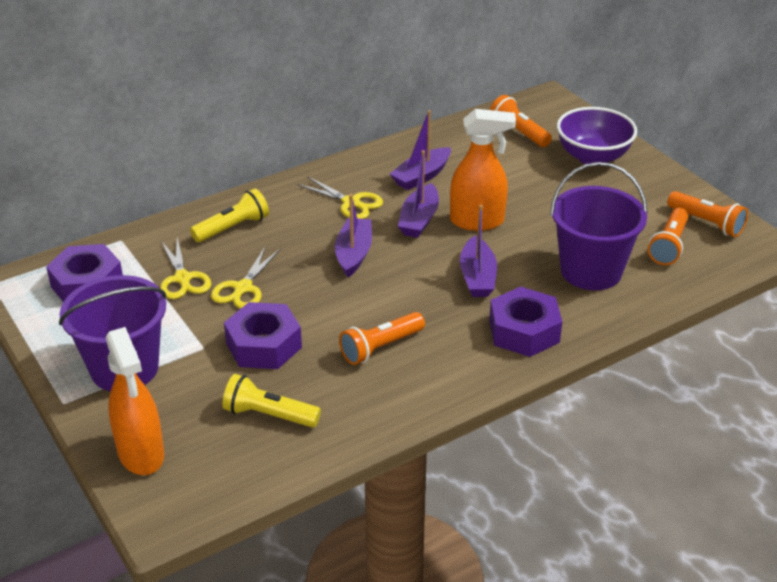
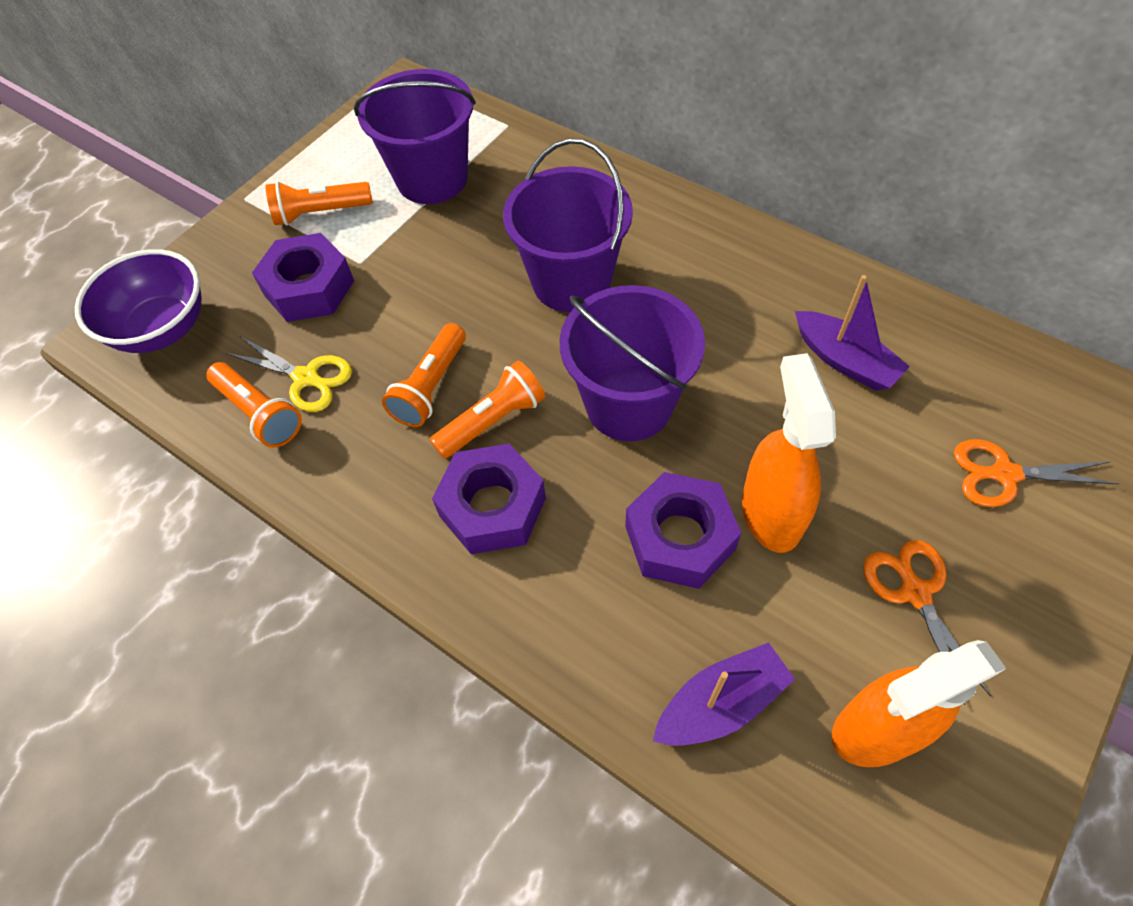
orange scissors: none = 0 -> [863,540,991,705] [954,439,1120,507] = 2
purple boat: [335,194,372,277] [390,110,451,190] [398,150,439,238] [460,205,497,297] = 4 -> [653,642,795,746] [795,275,910,391] = 2
purple bucket: [59,275,167,391] [550,162,648,291] = 2 -> [354,69,476,204] [503,138,633,312] [559,285,705,441] = 3
yellow flashlight: [190,188,269,242] [222,374,321,427] = 2 -> none = 0
yellow scissors: [160,238,211,299] [211,246,280,309] [298,176,383,219] = 3 -> [226,336,352,412] = 1

